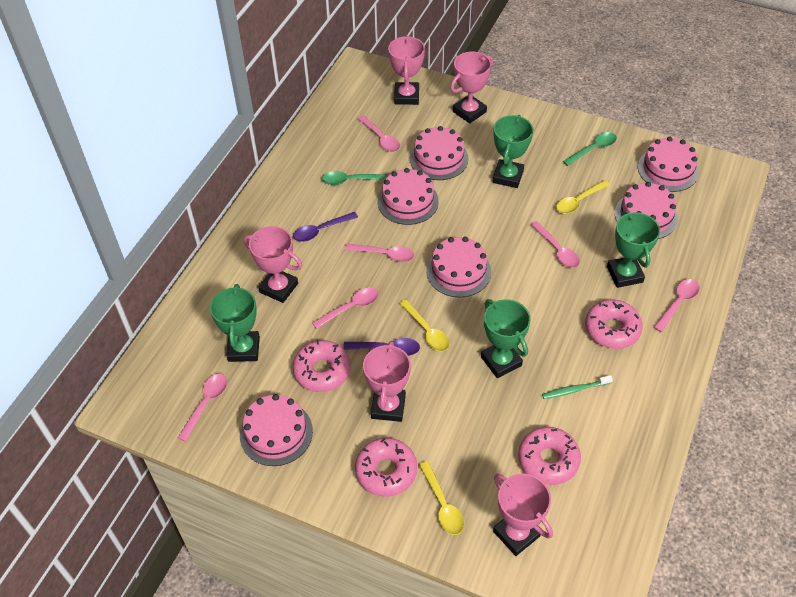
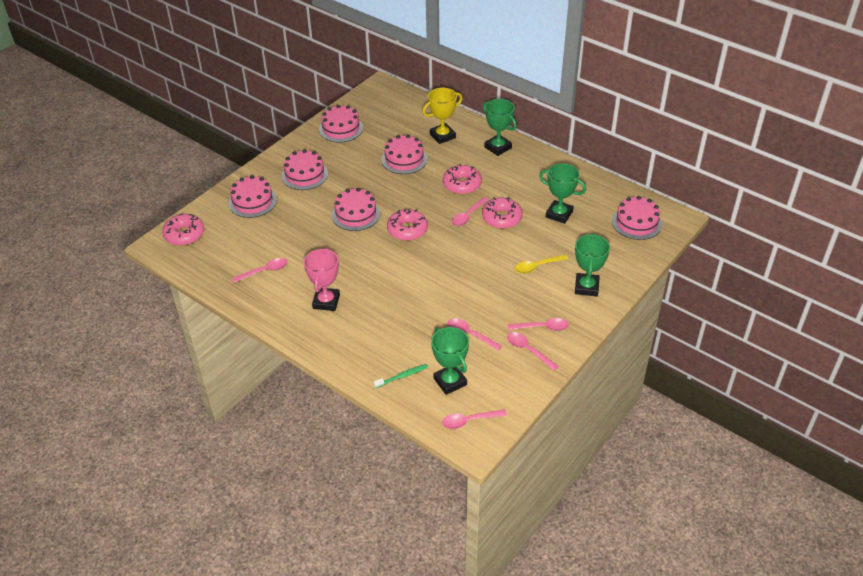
green spoon: [322,171,389,185] [563,132,617,166] = 2 -> none = 0
pink trophy: [244,226,302,303] [363,341,411,422] [388,36,425,105] [450,52,493,123] [493,473,553,556] = 5 -> [304,248,340,311] = 1
purple spoon: [293,212,358,242] [343,338,420,356] = 2 -> none = 0
yellow spoon: [399,299,450,351] [419,461,464,535] [556,180,610,214] = 3 -> [515,254,568,274] = 1
yellow trophy: none = 0 -> [422,88,463,144] = 1

